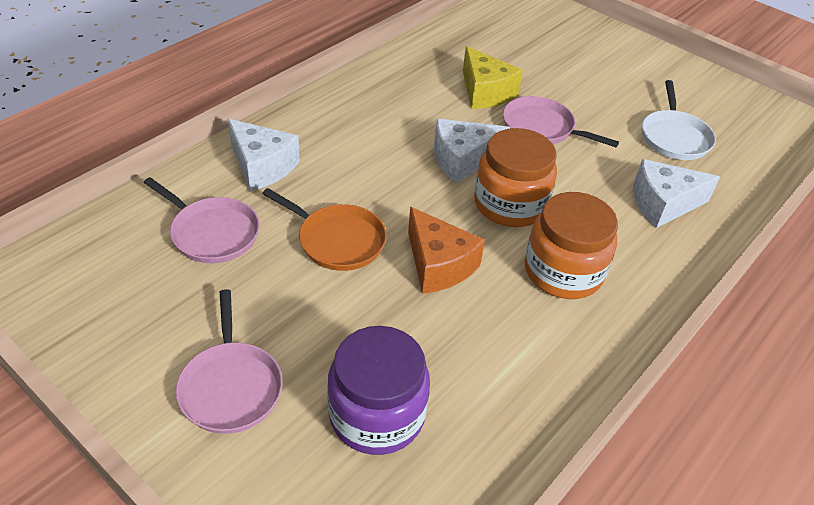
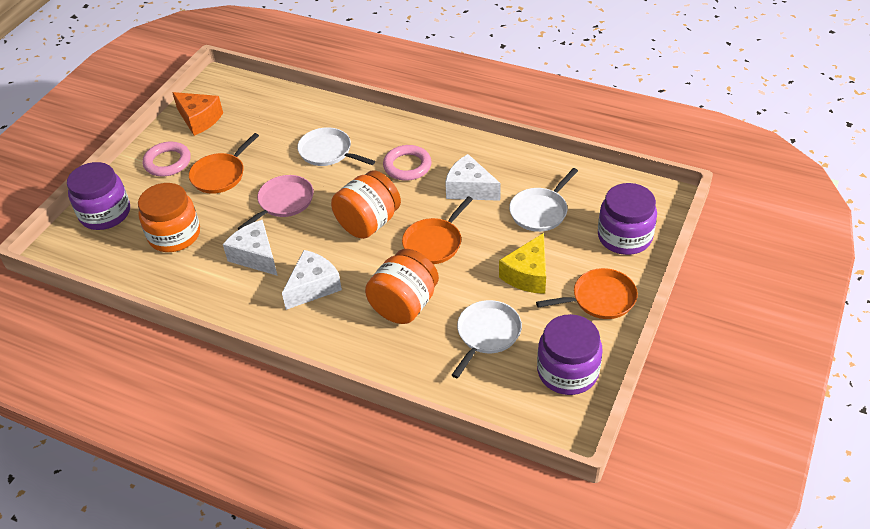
orange jar: [474,128,557,227] [525,192,618,299] = 2 -> [138,183,200,252] [331,170,401,239] [365,249,439,324] = 3
orange pan: [262,188,387,271] = 1 -> [189,133,259,194] [402,196,473,264] [536,268,638,319] = 3
pink pan: [144,177,260,263] [176,289,283,434] [503,96,619,147] = 3 -> [238,175,314,230] = 1
pink ring: none = 0 -> [143,142,191,177] [383,145,432,181] = 2
purple jar: [327,326,430,455] = 1 -> [67,162,130,230] [537,314,603,395] [598,183,657,255] = 3
white pan: [642,80,716,160] = 1 -> [297,127,375,166] [452,300,522,379] [509,168,578,232] = 3

